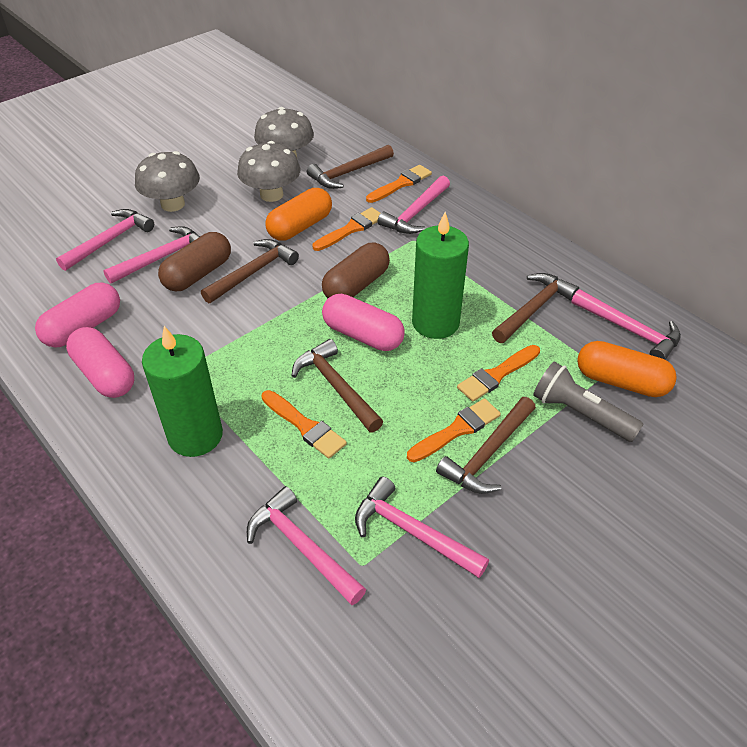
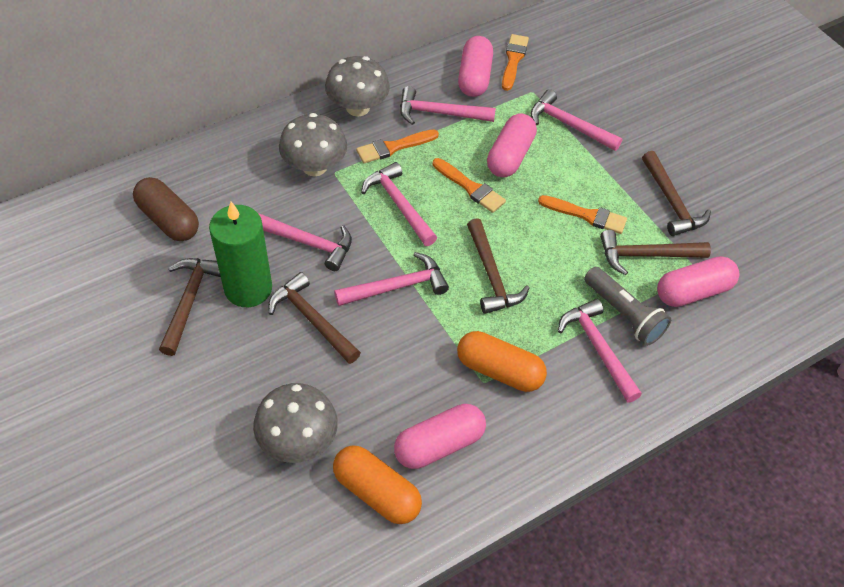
brown capsule: [158,232,231,291] [322,243,390,298] = 2 -> [133,177,199,241] = 1
green candle: [142,326,223,457] [412,212,469,339] = 2 -> [209,202,272,307] = 1
orange brush: [261,390,347,459] [313,207,380,251] [366,165,432,203] [407,398,501,462] [457,345,540,401] = 5 -> [356,129,439,163] [433,158,506,213] [502,34,529,91] [538,195,627,234] = 4
pink capsule: [35,283,120,348] [66,327,134,398] [322,294,405,351] = 3 -> [394,404,486,469] [458,36,493,97] [487,113,537,177] [657,256,739,307] = 4

